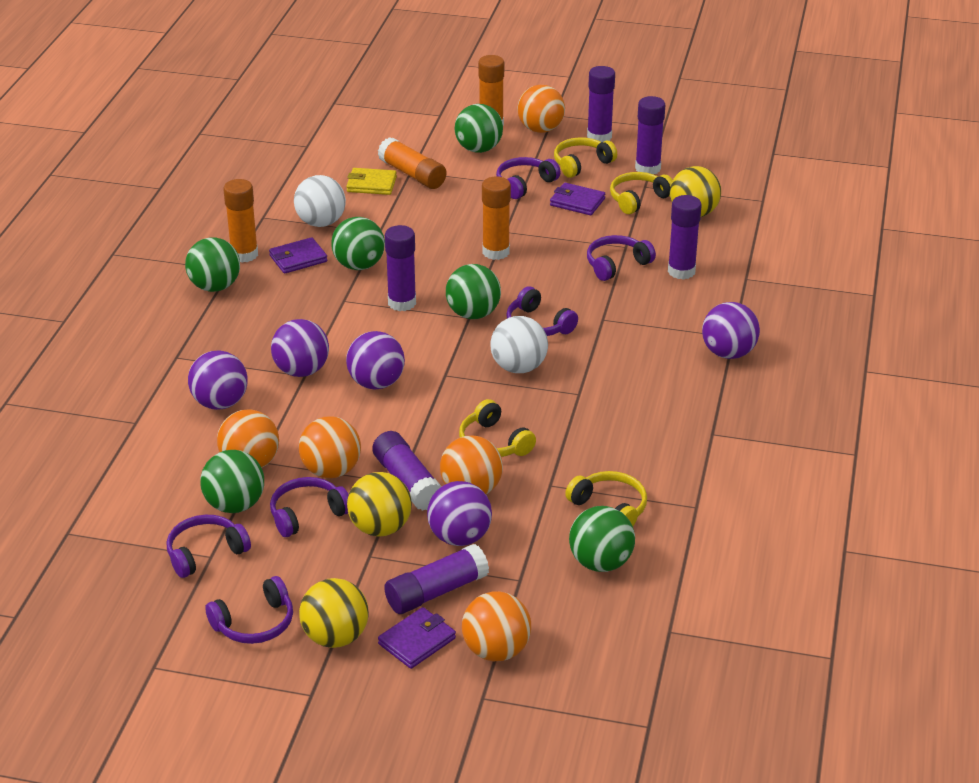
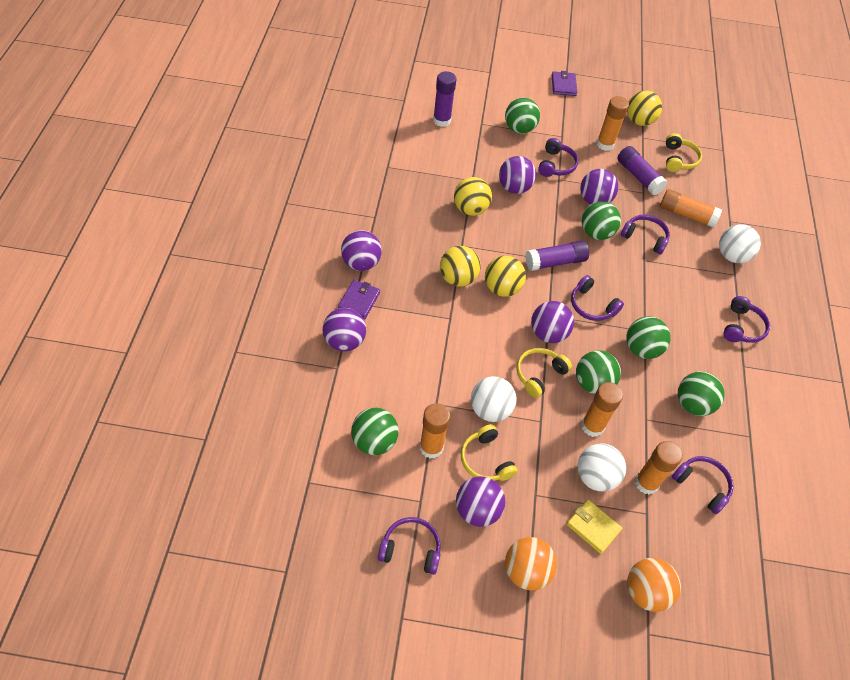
orange ball: [217,409,279,468] [299,416,361,478] [440,436,503,494] [462,591,531,661] [517,85,565,133] = 5 -> [505,537,557,591] [627,558,681,612] = 2
orange glue stick: [223,179,258,263] [378,137,446,189] [478,55,504,125] [482,176,511,260] = 4 -> [420,403,450,459] [581,382,623,437] [597,96,629,151] [635,441,683,495] [660,189,722,228] = 5
purple ball: [188,350,248,410] [271,319,329,377] [346,331,405,389] [427,481,492,546] [702,302,760,359] = 5 -> [322,308,366,351] [341,230,382,271] [456,476,505,527] [499,156,536,194] [531,301,574,343] [580,169,619,205] = 6
purple glue stick: [372,431,441,511] [384,544,489,614] [385,225,416,311] [587,66,615,142] [635,96,665,174] [668,195,702,280] = 6 -> [433,71,456,127] [525,241,589,271] [617,146,667,195] = 3
purple wallet: [269,237,328,274] [378,607,456,669] [550,183,605,215] = 3 -> [338,280,380,319] [552,71,577,96] = 2
white ball: [294,175,346,227] [490,316,548,373] = 2 -> [471,376,517,422] [577,443,626,492] [719,224,761,263] = 3
yellow ball: [299,578,369,648] [347,472,412,537] [670,166,721,217] = 3 -> [440,246,481,287] [454,177,492,216] [485,256,526,297] [627,90,662,126] = 4
yellow headphones: [459,399,536,457] [554,138,617,178] [565,471,647,526] [610,172,673,214] = 4 -> [461,424,518,481] [516,348,572,398] [666,133,702,172] = 3

